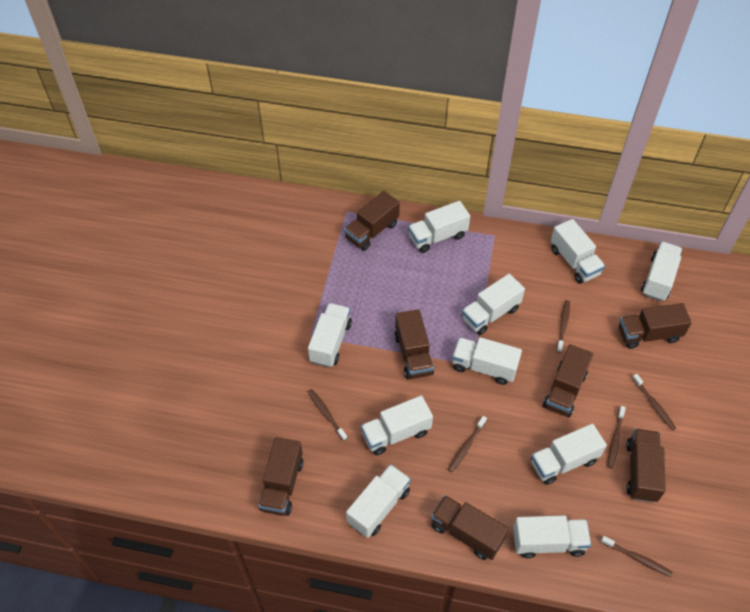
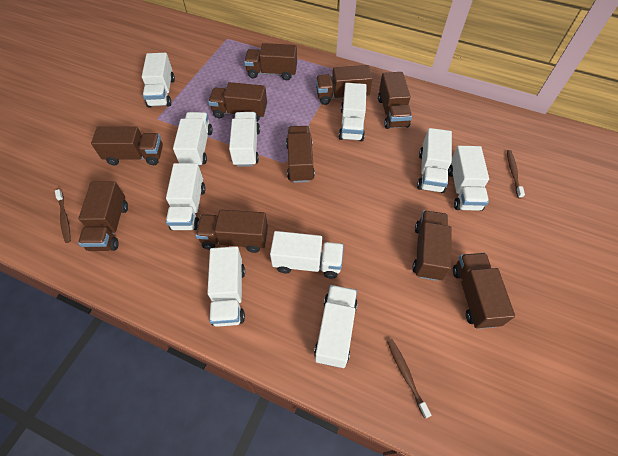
brown toothbrush: [308,389,347,441] [447,416,487,472] [556,300,570,353] [601,536,672,577] [607,406,626,468] [632,374,676,431] = 6 -> [55,189,71,243] [387,339,432,418] [507,150,525,198] = 3
brown truck: [258,437,303,516] [344,191,400,251] [395,309,434,379] [431,495,509,560] [543,344,593,417] [619,303,692,349] [626,429,666,502] = 7 -> [78,181,128,251] [91,126,163,165] [195,210,268,253] [208,82,267,122] [244,43,297,80] [286,126,315,183] [316,65,373,105] [378,72,412,129] [412,211,452,281] [453,253,515,329] = 10

